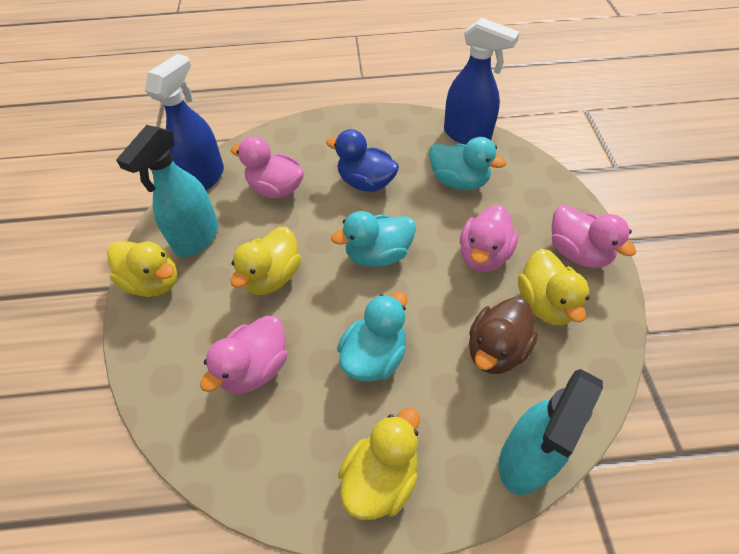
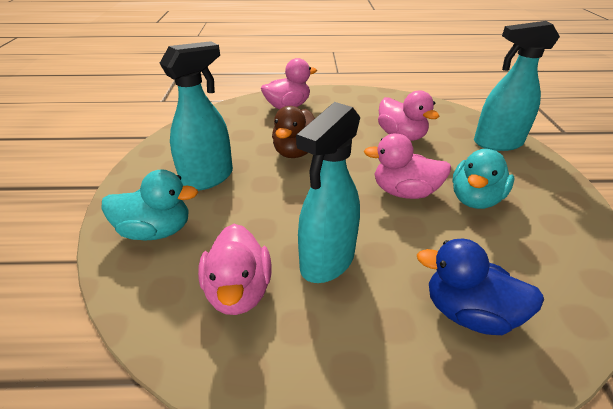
blue spray bottle: [145,54,224,191] [444,18,520,145] = 2 -> none = 0
turquoise duck: [331,211,416,267] [337,291,407,382] [429,137,506,190] = 3 -> [101,169,198,241] [452,149,514,209] = 2
turquoise spray bottle: [116,125,218,257] [499,369,603,495] = 2 -> [160,41,233,191] [296,102,360,283] [474,21,560,151] = 3
yellow duck: [107,241,177,297] [231,227,301,295] [338,408,420,520] [518,249,589,325] = 4 -> none = 0

